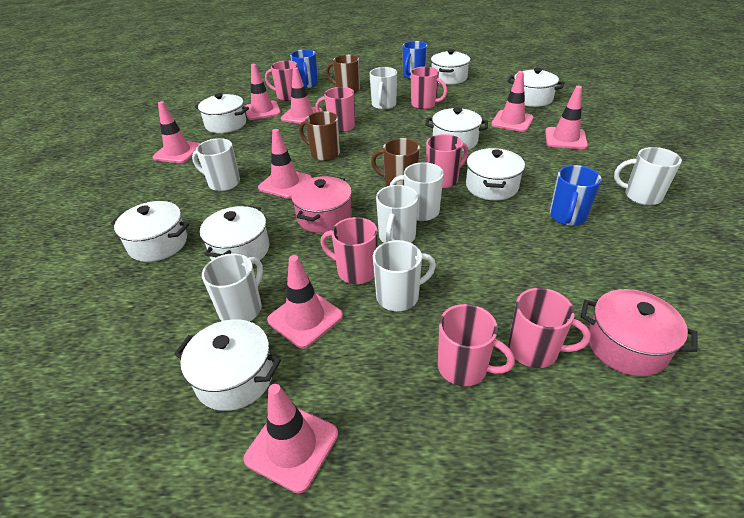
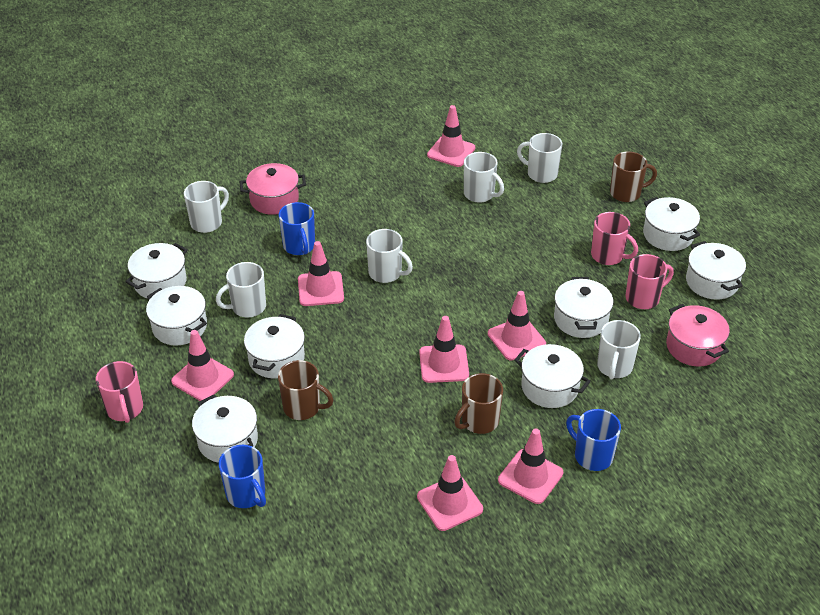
pink mug: [265,61,298,101] [315,87,355,132] [321,217,378,284] [411,67,448,109] [426,134,469,188] [438,304,515,386] [508,288,591,368] = 7 -> [96,361,143,423] [591,212,638,265] [626,254,674,309] = 3
pink traffic cone: [153,101,201,163] [244,384,338,493] [245,64,281,120] [258,129,312,199] [267,255,343,349] [281,67,323,124] [491,71,534,132] [545,86,588,149] = 8 -> [171,330,234,401] [298,241,344,306] [417,455,483,531] [419,316,469,383] [427,105,475,167] [488,291,546,361] [498,429,563,504] = 7
white mug: [192,138,240,191] [202,253,263,322] [369,67,397,110] [373,240,436,311] [376,185,418,243] [390,162,444,221] [614,147,682,205] = 7 -> [184,181,229,233] [216,262,266,317] [366,229,413,283] [464,152,504,203] [517,133,562,183] [597,320,641,379] = 6

